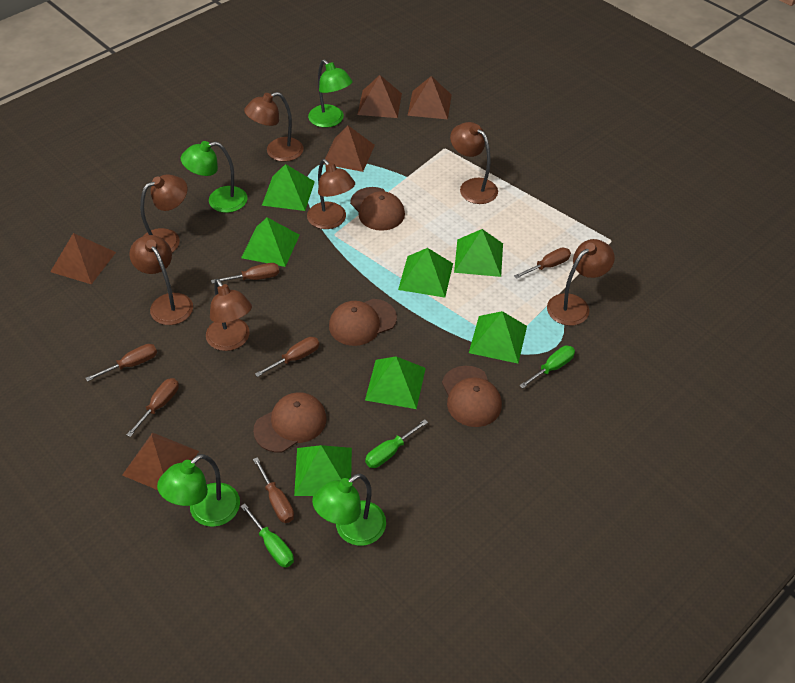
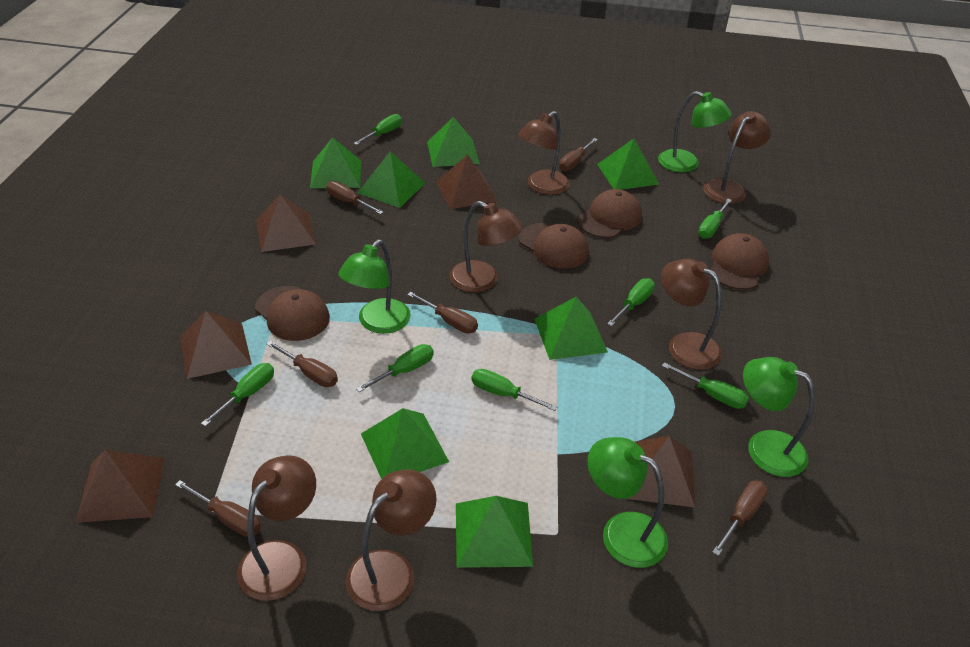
brown lamp: [129,235,193,325] [140,174,187,253] [206,279,252,351] [244,92,304,162] [307,159,355,229] [450,122,498,204] [547,239,615,326] = 7 -> [237,455,316,601] [346,469,437,611] [449,201,523,292] [518,111,570,195] [661,259,722,370] [703,111,771,204] = 6
green screwdriver: [241,503,294,568] [365,419,428,468] [519,346,575,388] = 3 -> [201,363,274,427] [353,114,402,145] [356,344,434,392] [471,369,557,411] [607,278,655,326] [662,362,749,409] [698,199,732,239] = 7

